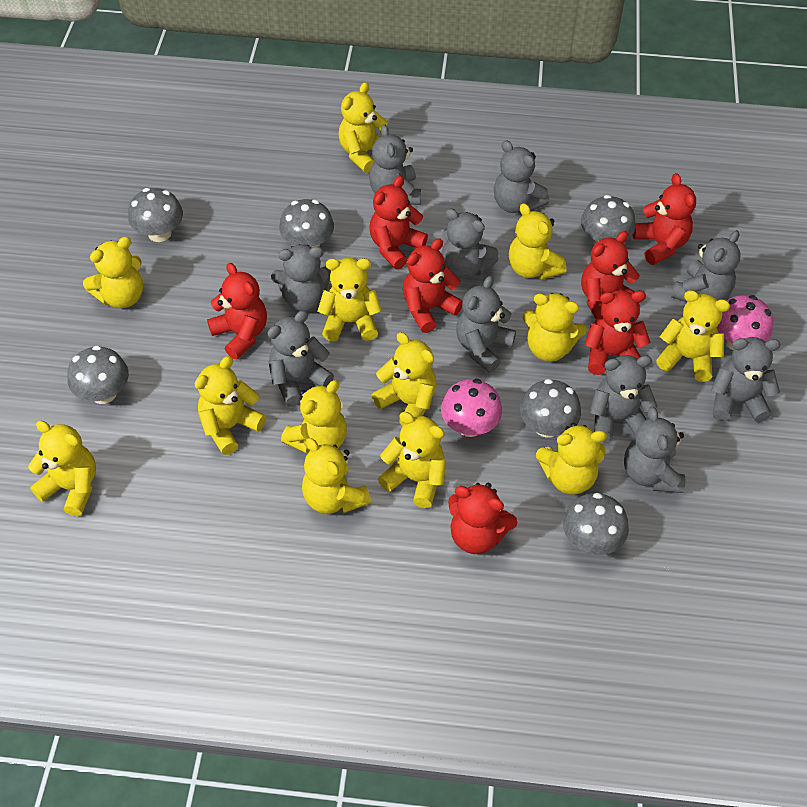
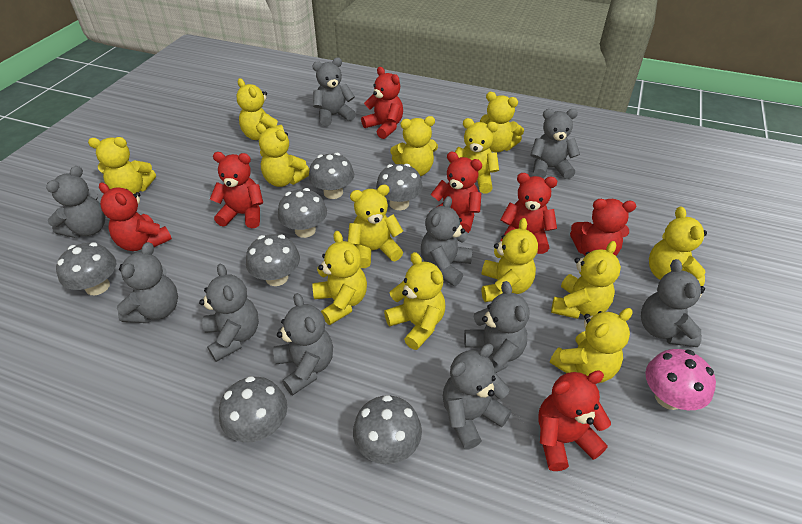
grey mushroom: [67,345,129,404] [128,188,183,242] [279,199,334,247] [520,379,581,438] [563,493,629,555] [581,195,636,245] = 6 -> [56,242,116,295] [219,376,287,442] [246,234,300,286] [278,188,327,238] [309,153,354,199] [353,395,422,464] [376,164,423,210] = 7
pink mushroom: [441,379,502,437] [717,295,773,350] = 2 -> [646,349,716,410] = 1

